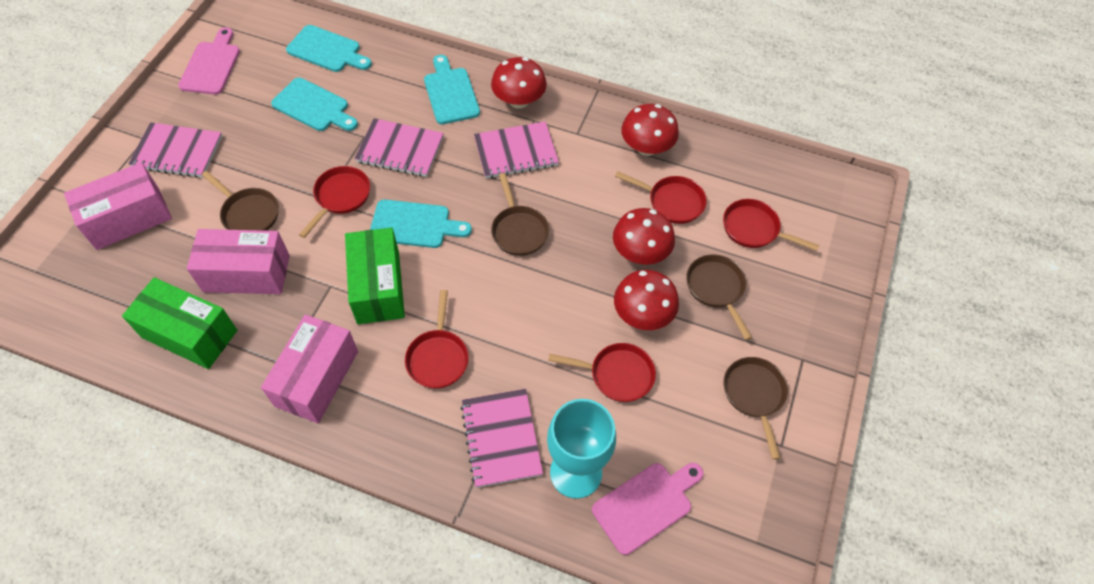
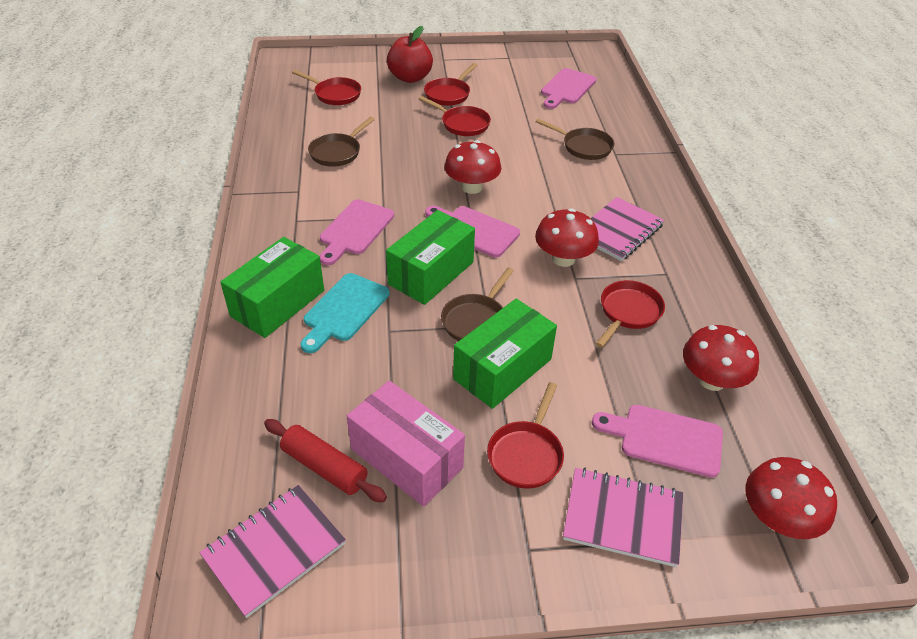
brown pan: [202,171,279,231] [491,173,549,256] [686,254,752,340] [723,357,788,460] = 4 -> [308,117,375,167] [441,268,514,341] [536,119,614,160] = 3
green box: [122,277,237,369] [345,228,405,324] = 2 -> [220,237,324,338] [386,210,475,305] [453,299,557,409] = 3
pink box: [64,162,172,250] [187,229,290,294] [261,314,358,423] = 3 -> [347,381,465,506] = 1
pink cutting board: [178,27,240,95] [592,463,703,555] = 2 -> [320,199,394,265] [425,206,520,257] [541,68,597,109] [592,405,723,478] = 4
pink notebook: [128,122,222,178] [355,118,444,177] [460,389,543,488] [474,121,559,179] = 4 -> [199,485,346,618] [563,468,683,567] [590,197,664,261] = 3
red apple: none = 0 -> [387,26,433,83] = 1
red rolling pin: none = 0 -> [264,419,387,502] = 1
turquoise cutting board: [271,78,358,131] [286,25,372,72] [370,199,472,248] [424,55,480,124] = 4 -> [301,273,390,353] = 1
turquoise goblet: [547,399,616,499] = 1 -> none = 0

